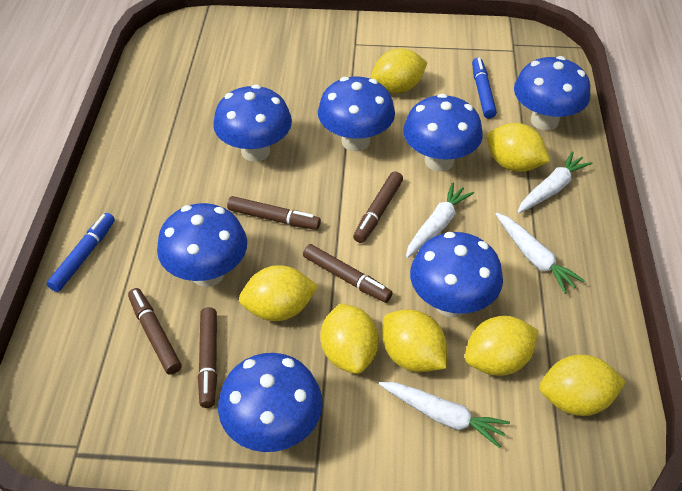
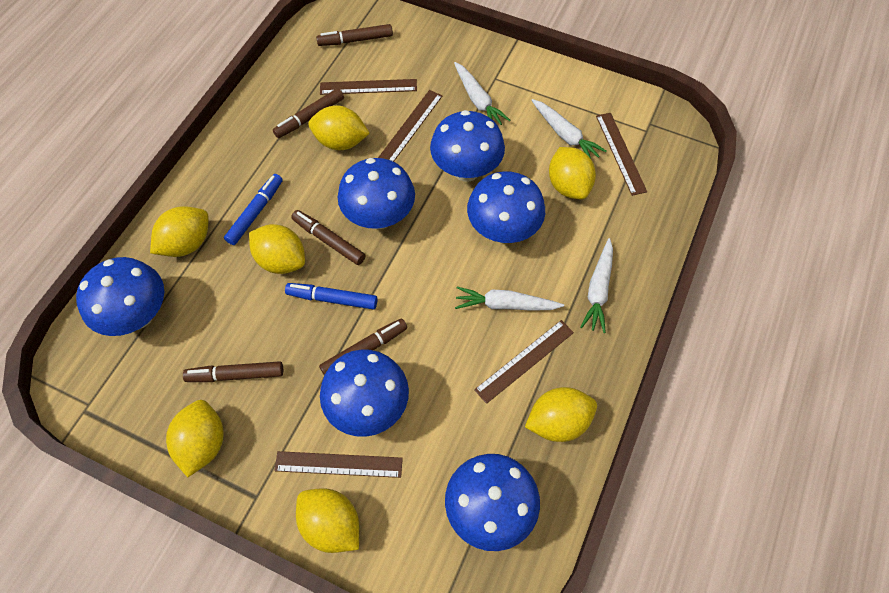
blue mushroom: [157,203,247,287] [213,84,292,162] [218,353,323,452] [318,76,395,151] [403,94,483,172] [410,232,503,318] [514,56,590,131] = 7 -> [76,257,164,336] [320,349,409,437] [338,158,415,229] [430,110,505,182] [445,454,540,551] [467,171,545,243] = 6
brown ruler: none = 0 -> [274,451,403,478] [320,79,417,95] [378,90,442,162] [474,320,574,404] [596,113,647,196] = 5

